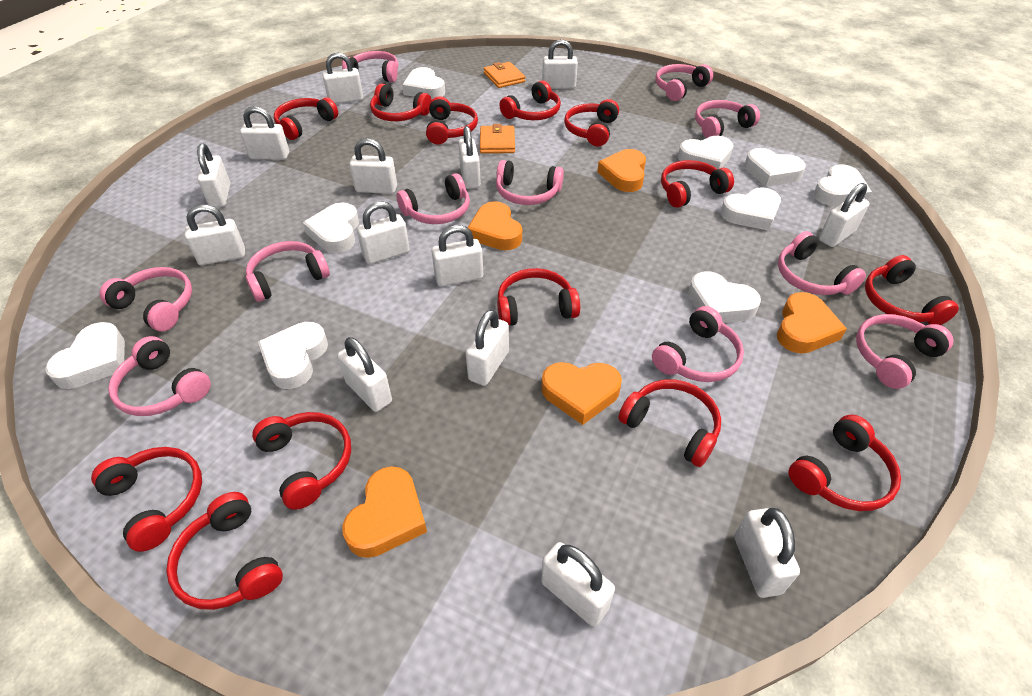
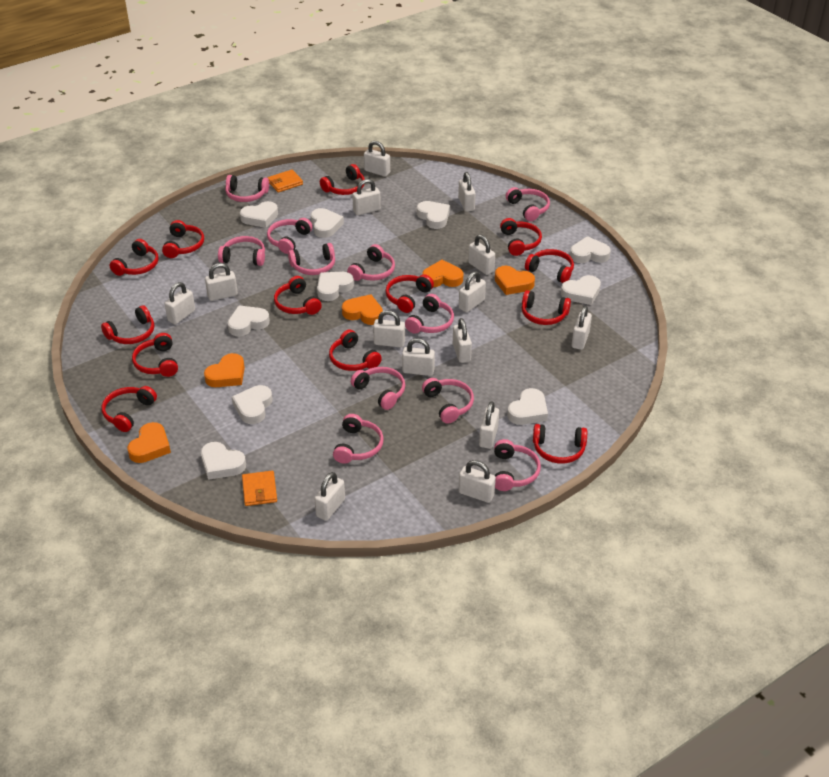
white heart: [45,322,125,389] [258,322,328,389] [303,202,359,253] [402,67,445,99] [678,136,733,169] [688,271,761,323] [721,187,781,231] [744,148,806,187] [813,164,872,206] = 9 -> [201,442,246,480] [228,305,270,336] [232,385,272,424] [240,201,278,228] [311,208,344,238] [317,272,354,301] [417,201,450,229] [507,388,548,425] [561,275,601,305] [570,236,611,263] = 10

